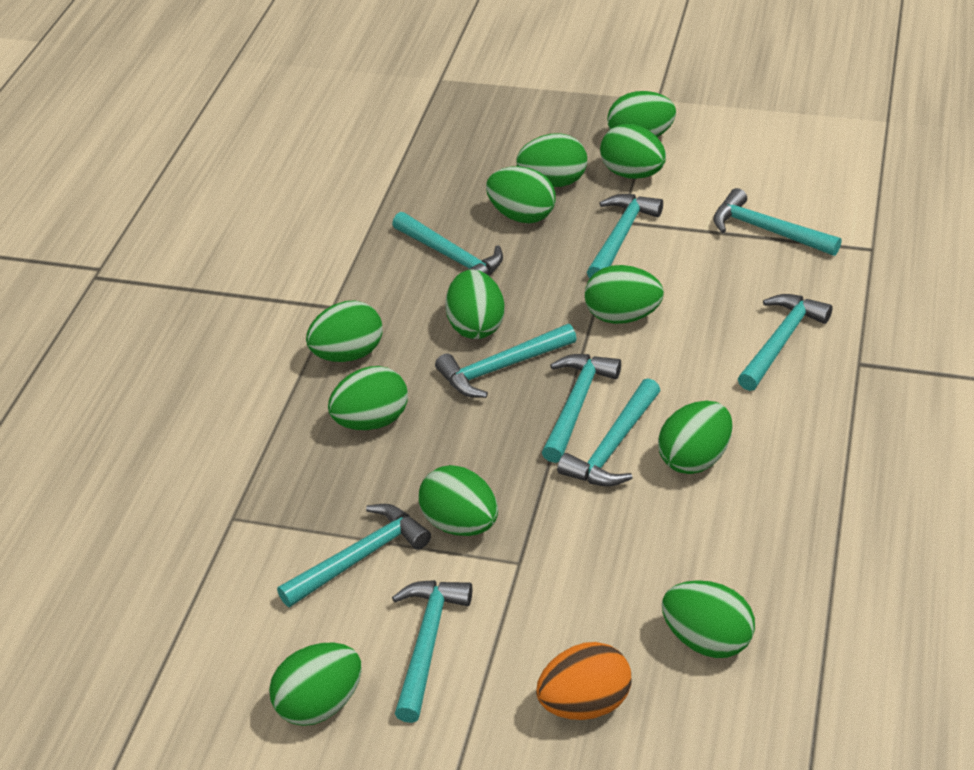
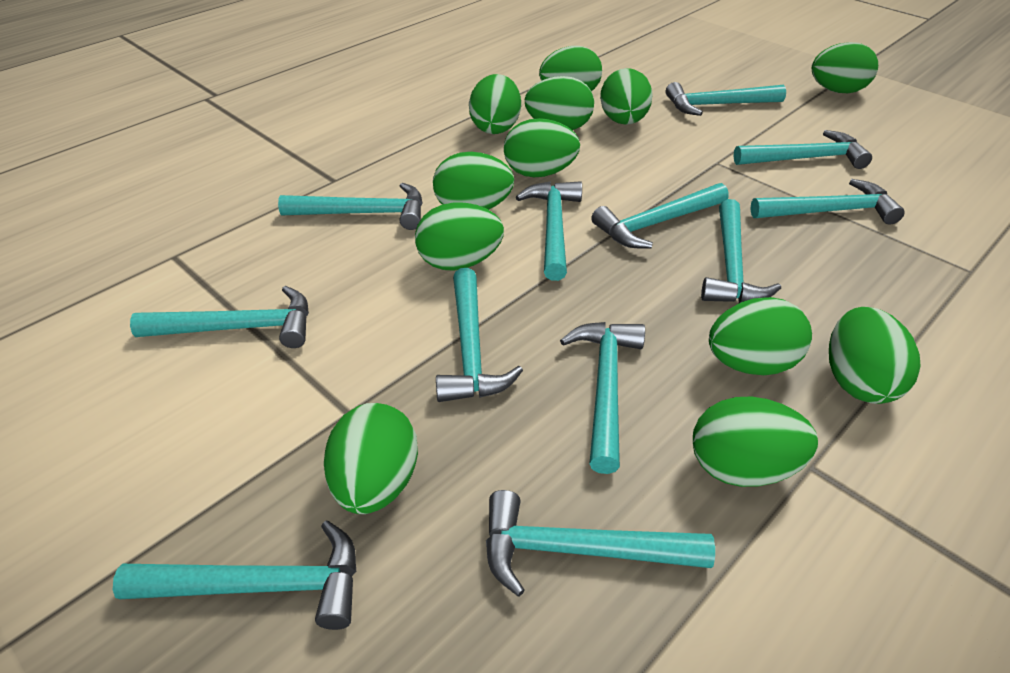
orange egg: [536,642,632,720] = 1 -> none = 0
turquoise hammer: [277,504,431,607] [392,212,503,276] [392,580,472,723] [435,324,576,398] [542,354,621,463] [557,378,660,487] [587,194,663,278] [713,188,842,256] [738,294,832,391] = 9 -> [113,520,356,630] [130,286,309,348] [278,183,423,230] [436,268,523,402] [486,490,715,596] [516,181,582,281] [560,322,645,474] [591,183,729,248] [666,82,786,116] [701,199,781,303] [733,130,872,169] [750,179,905,225] = 12

